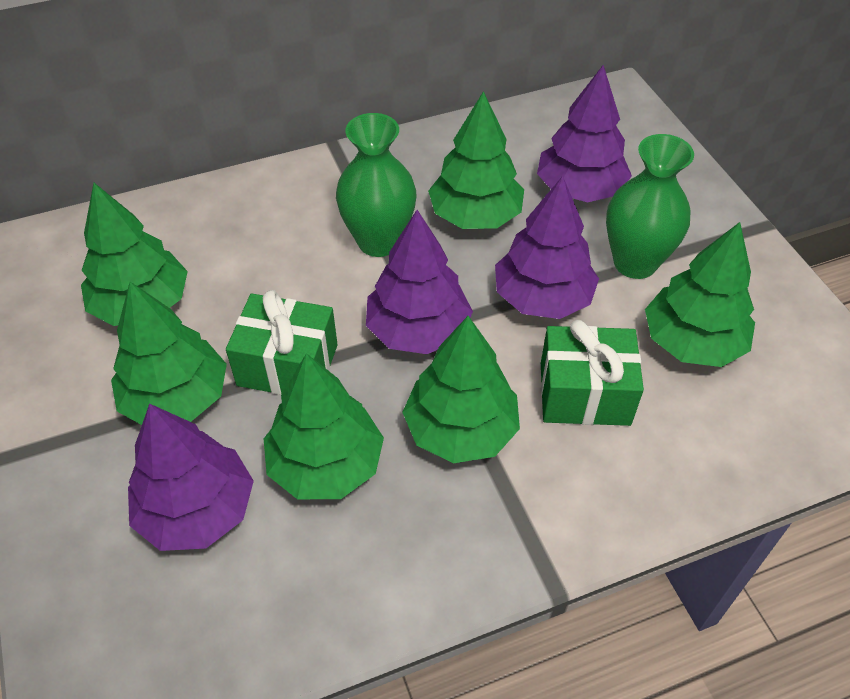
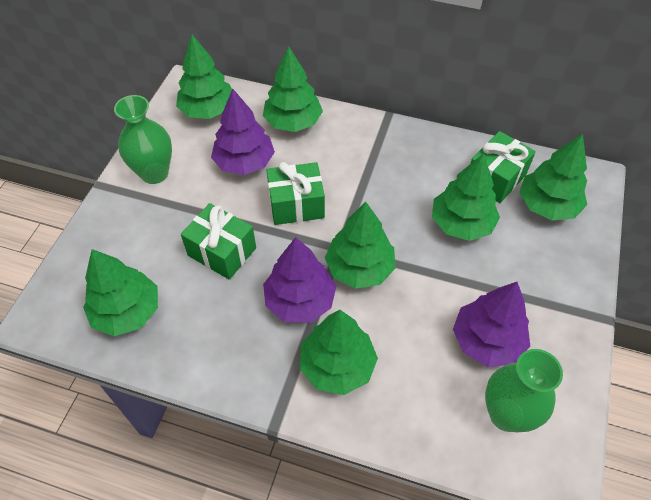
green gift: [226,290,338,395] [541,320,644,426] = 2 -> [181,203,256,280] [267,162,325,225] [470,131,536,203] = 3
green tree: [81,183,188,326] [111,282,227,425] [264,353,384,499] [402,316,520,463] [428,91,524,229] [645,222,755,367] = 6 -> [83,249,158,336] [176,35,232,119] [263,46,323,132] [300,310,378,395] [325,202,396,289] [432,153,500,241] [519,134,587,221] = 7
purple tree: [128,403,254,551] [366,210,473,354] [495,176,599,319] [537,65,632,202] = 4 -> [211,89,275,175] [263,237,336,323] [453,282,530,367] = 3

